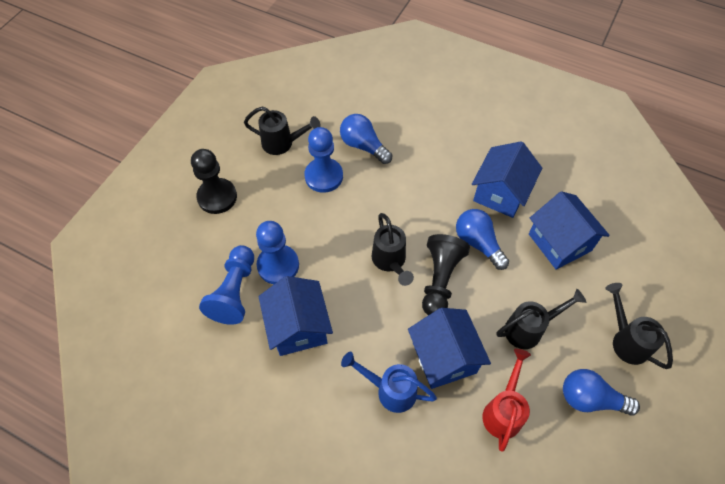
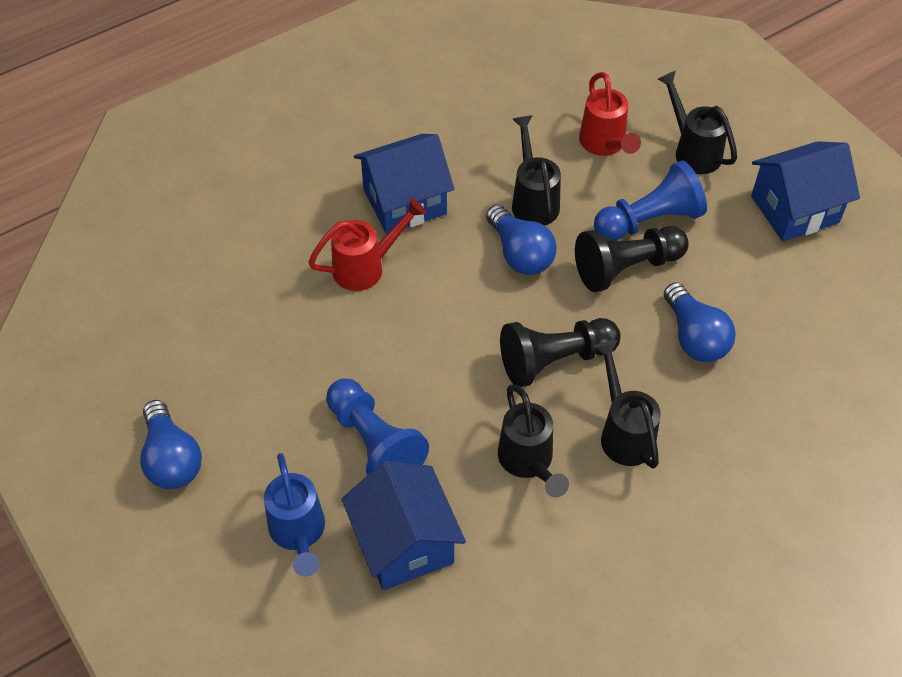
blue house: [259,276,333,356] [408,308,491,389] [472,141,542,218] [529,191,610,270] = 4 -> [342,461,466,590] [354,134,454,234] [751,141,860,241] = 3
blue pawn: [199,245,254,325] [256,221,299,284] [305,127,343,193] = 3 -> [326,379,429,475] [594,160,707,240] = 2
red watering can: [482,349,531,452] = 1 -> [308,198,426,291] [579,72,641,156] = 2

